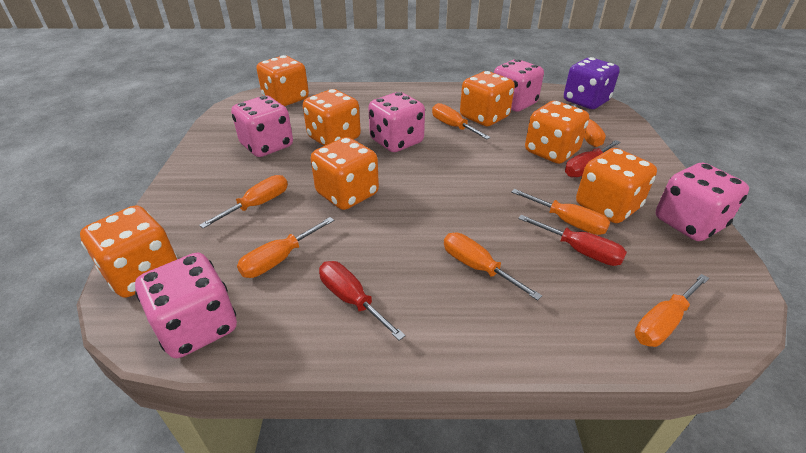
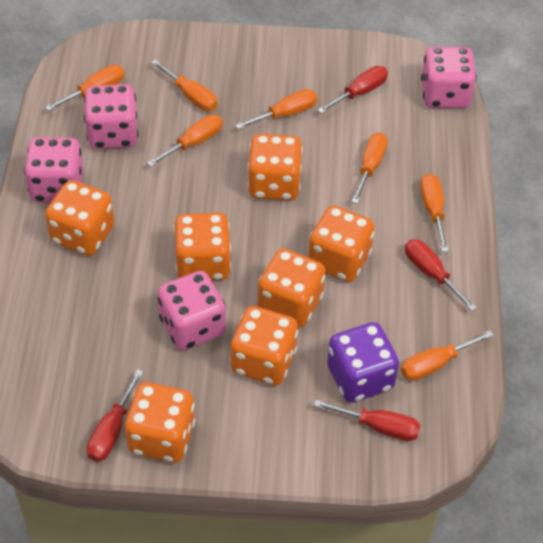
pink dice: [135,253,237,358] [231,96,293,157] [368,92,425,152] [494,59,544,112] [656,163,749,241] = 5 -> [24,137,84,203] [84,84,138,149] [158,271,226,350] [421,47,477,108] = 4
red screwdriver: [319,261,406,341] [518,215,627,266] [565,140,620,177] = 3 -> [87,369,144,462] [314,400,420,441] [318,66,388,114] [405,239,477,311] = 4

